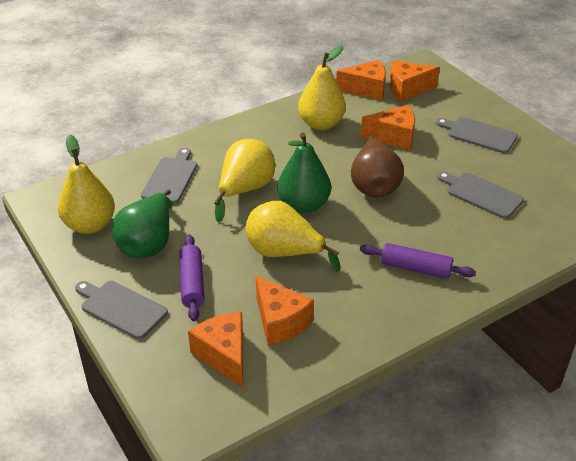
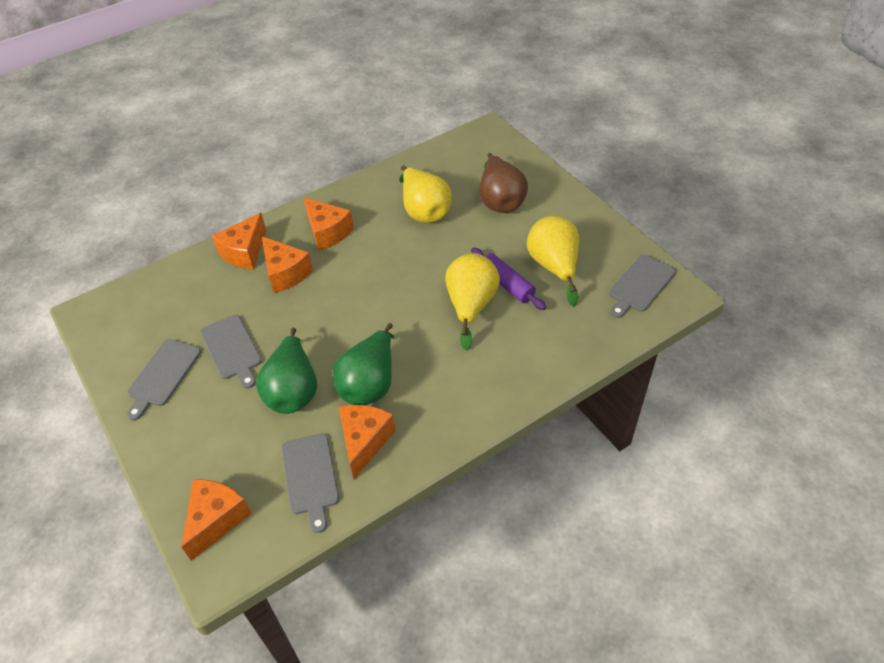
purple rolling pin: [179,234,205,321] [360,243,476,279] = 2 -> [471,247,546,310] = 1
yellow pear: [58,134,115,234] [214,139,275,223] [245,201,341,272] [298,46,346,130] = 4 -> [399,165,452,223] [445,253,500,351] [527,216,579,306] = 3

